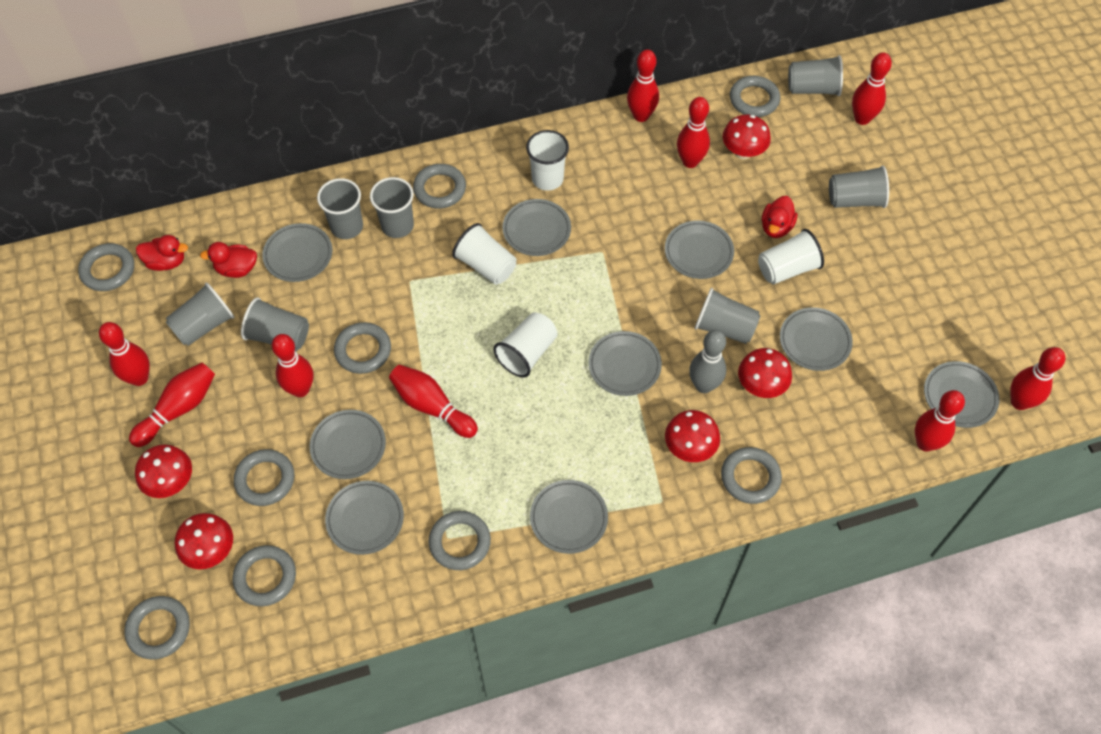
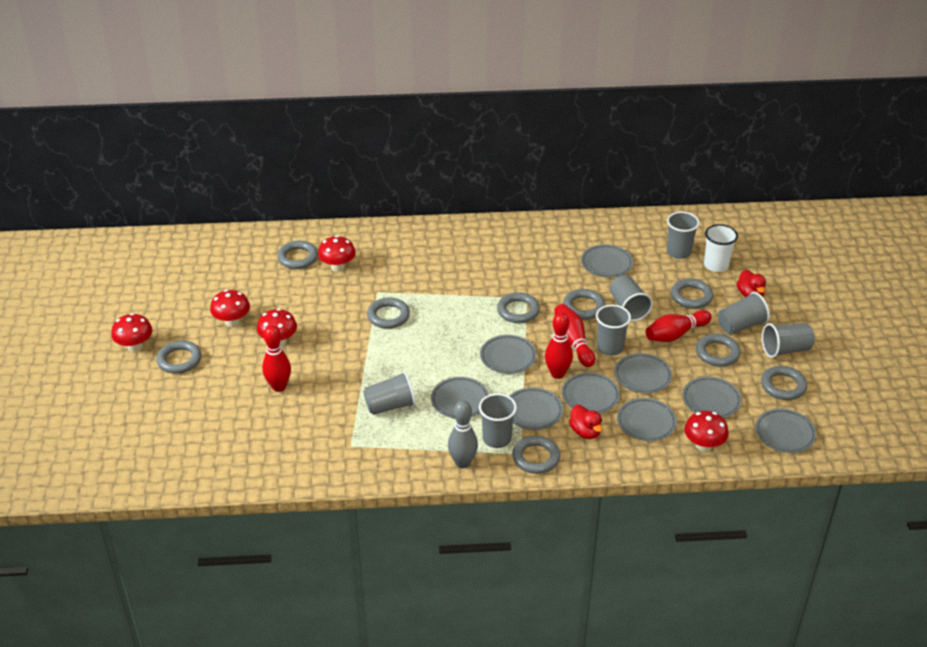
red bowling pin: [99,322,150,386] [129,363,215,447] [271,334,313,397] [389,365,478,438] [627,50,659,122] [677,97,710,168] [852,52,892,125] [915,390,965,452] [1010,347,1065,410] = 9 -> [262,325,291,392] [545,312,573,379] [554,304,595,367] [646,310,712,342] = 4
red duck: [136,235,188,271] [200,242,257,278] [762,196,797,238] = 3 -> [569,405,603,439] [737,270,766,297] = 2
white cup: [452,223,516,285] [493,312,558,378] [526,130,569,191] [758,229,824,285] = 4 -> [704,224,738,272] = 1

